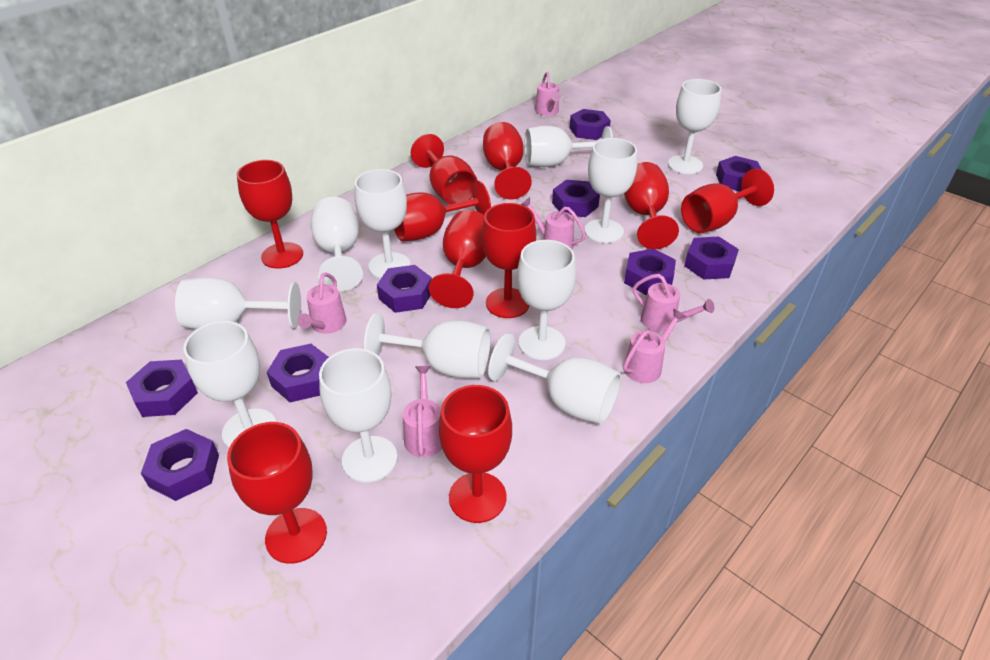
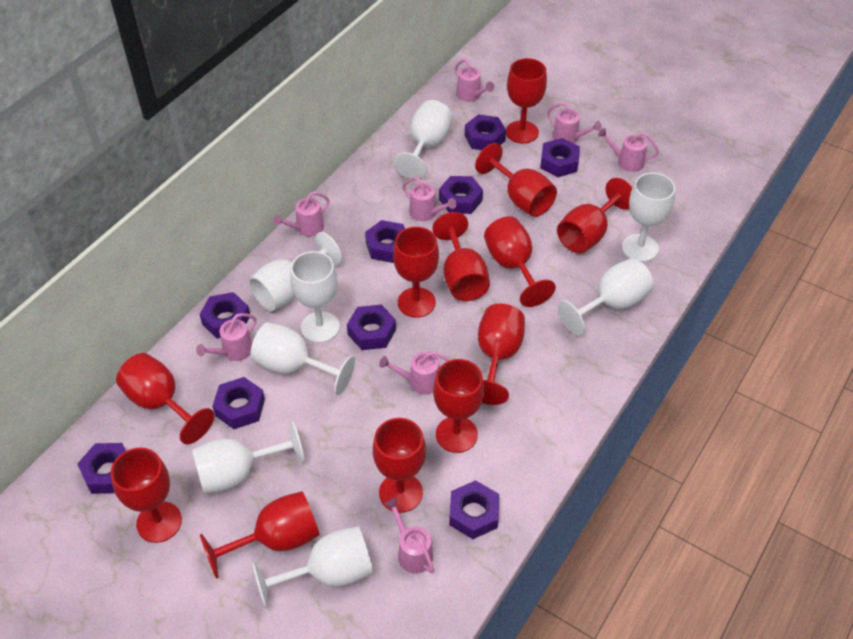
pink watering can: [297,272,346,334] [403,366,442,457] [521,197,586,250] [535,72,561,116] [623,309,686,383] [633,274,714,332] = 6 -> [196,313,257,361] [273,192,330,237] [379,351,450,395] [385,498,434,574] [402,177,456,221] [455,59,494,102] [547,102,602,144] [598,128,659,172] = 8
red goblet: [227,422,327,564] [237,160,303,269] [394,181,491,242] [411,134,478,204] [429,210,486,308] [439,385,512,523] [482,203,536,318] [483,122,532,200] [624,162,679,249] [681,169,774,233] = 10 -> [111,447,182,543] [116,353,214,444] [200,491,320,579] [373,418,426,513] [393,227,439,318] [432,212,490,301] [433,359,484,453] [475,143,557,217] [478,304,525,405] [484,216,556,307] [506,58,547,144] [557,178,633,253] = 12
white goblet: [175,277,301,329] [183,321,276,448] [311,197,363,291] [319,348,397,482] [355,169,410,279] [364,313,491,378] [488,333,621,424] [517,240,576,360] [525,126,613,167] [584,138,637,243] [668,79,721,174] = 11 -> [192,421,305,494] [249,232,342,311] [250,322,355,395] [252,526,373,609] [290,251,340,343] [394,100,452,179] [558,258,654,336] [622,173,675,262] = 8

